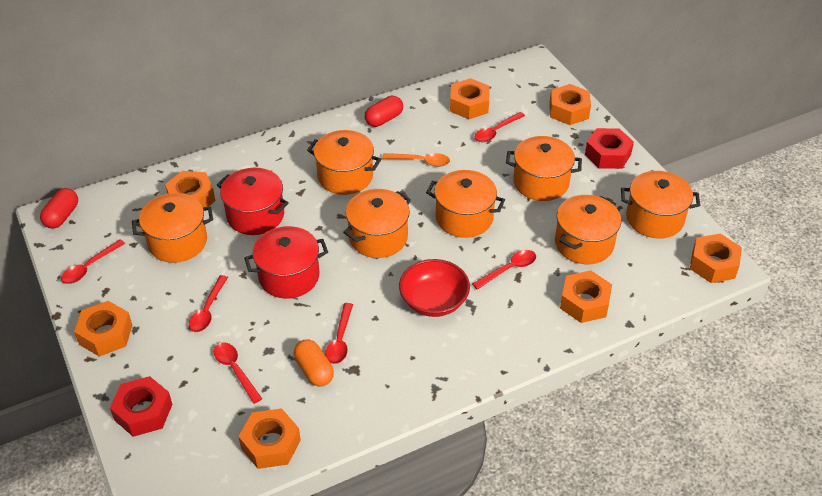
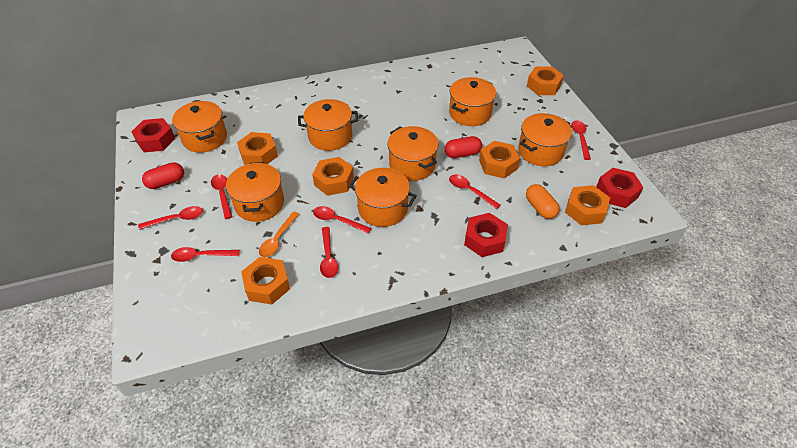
orange nut: [74,301,132,357] [165,171,215,207] [238,408,301,469] [450,78,490,119] [549,84,591,125] [560,270,612,323] [690,234,742,283] = 7 -> [237,132,278,165] [241,257,290,305] [312,157,354,196] [479,141,520,178] [527,66,564,95] [565,185,610,225] = 6
red bowl: [399,259,470,317] = 1 -> none = 0
red nut: [110,376,173,437] [585,128,634,169] = 2 -> [131,118,175,152] [464,213,508,257] [596,168,643,208] = 3
red pot: [217,168,289,235] [244,226,328,299] = 2 -> none = 0
red spoon: [61,240,125,284] [189,275,228,332] [214,342,262,404] [325,303,353,364] [472,250,536,290] [475,112,525,142] = 6 -> [138,206,203,230] [171,247,240,262] [211,174,232,219] [313,206,372,234] [320,227,338,278] [449,174,501,209] [571,120,591,160] = 7

